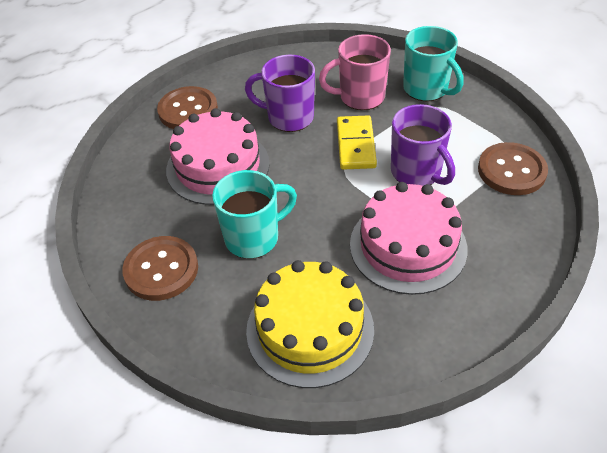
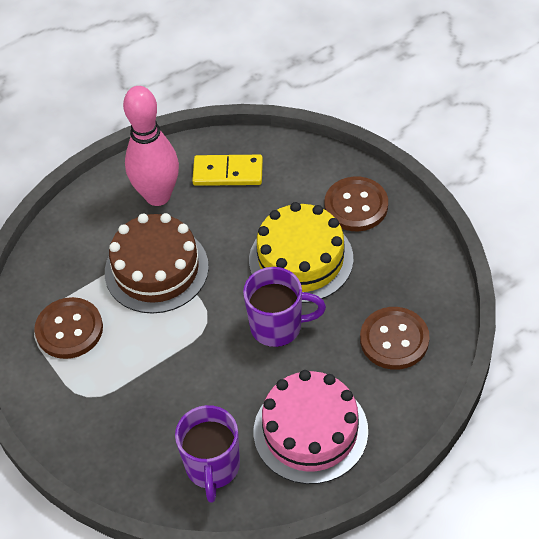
brown cake: none = 0 -> [105,213,209,314] = 1
pink bowling pin: none = 0 -> [123,86,179,206] = 1
pink cake: [166,108,270,205] [350,182,467,295] = 2 -> [254,370,368,484] = 1
pink mug: [319,34,391,110] = 1 -> none = 0
turquoise mug: [212,170,297,259] [403,26,464,101] = 2 -> none = 0

